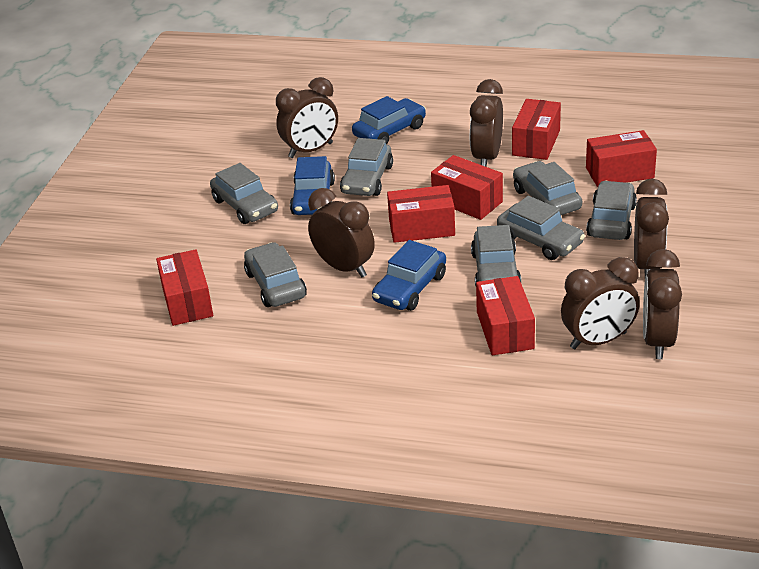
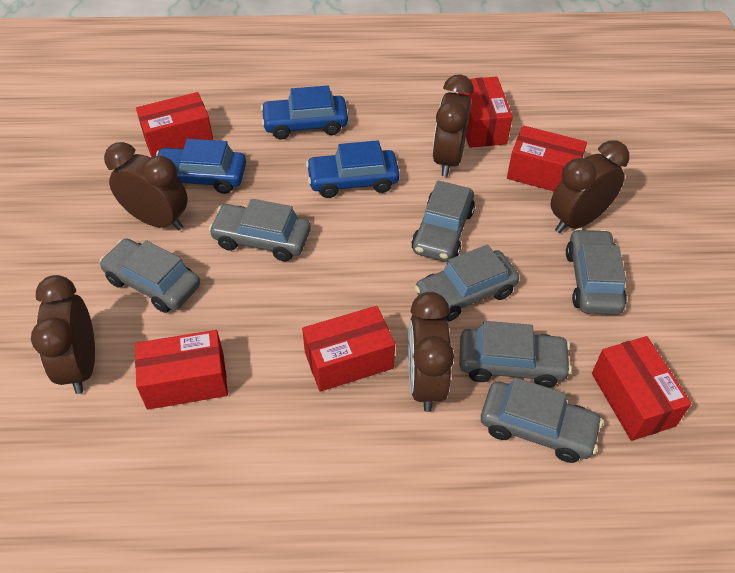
brown clock: [276,77,338,158] [308,188,375,277] [470,79,503,167] [561,257,640,349] [634,179,669,277] [643,249,682,359] = 6 -> [31,275,95,394] [104,142,188,230] [408,292,454,412] [432,75,474,177] [551,140,629,233] = 5

